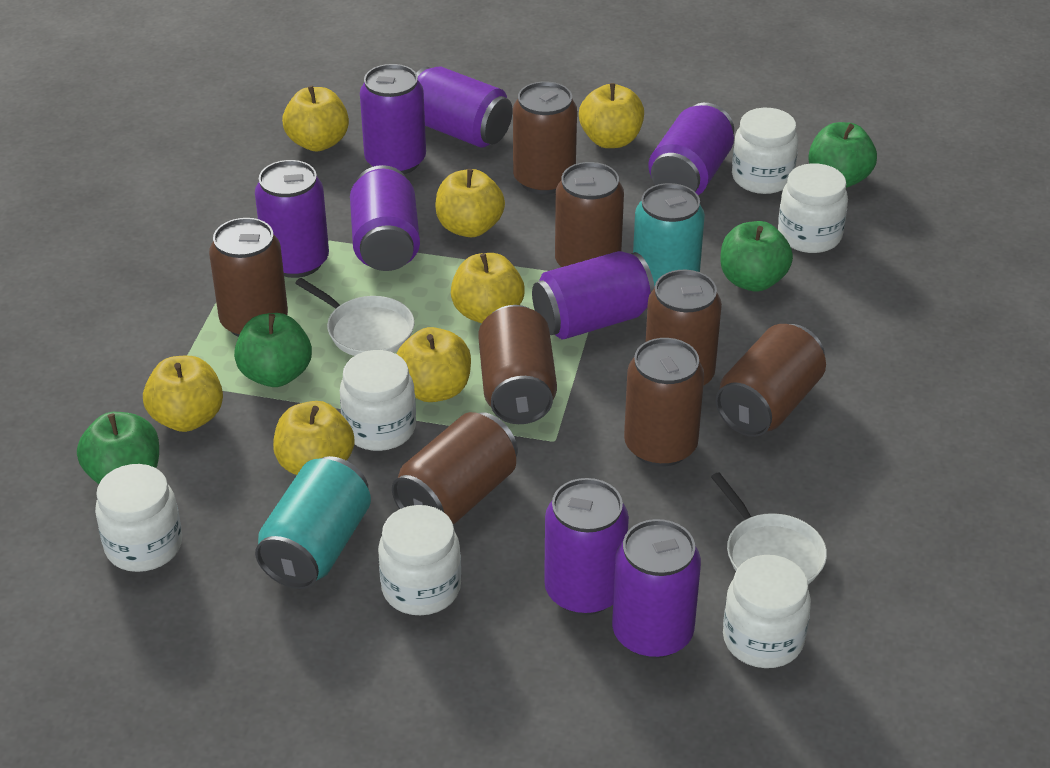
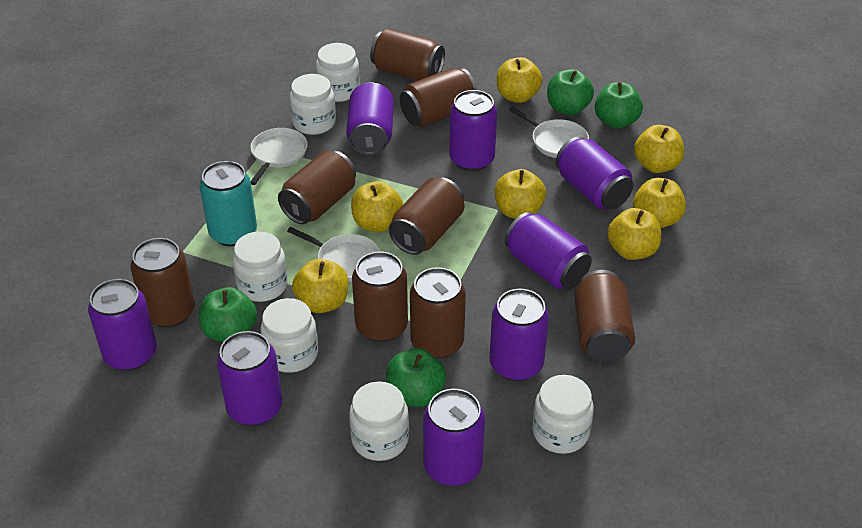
turquoise can: [255,456,371,589] [633,183,705,286] = 2 -> [200,161,257,246] = 1
white pan: [295,278,415,356] [711,472,827,584] = 2 -> [250,128,308,185] [287,227,380,282] [509,106,589,158] = 3

